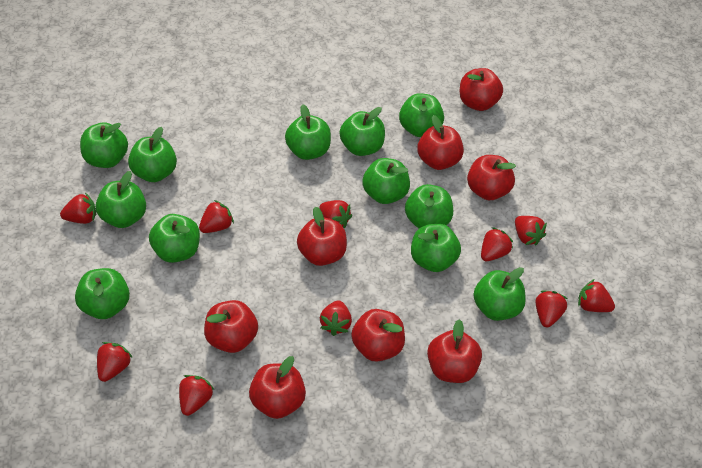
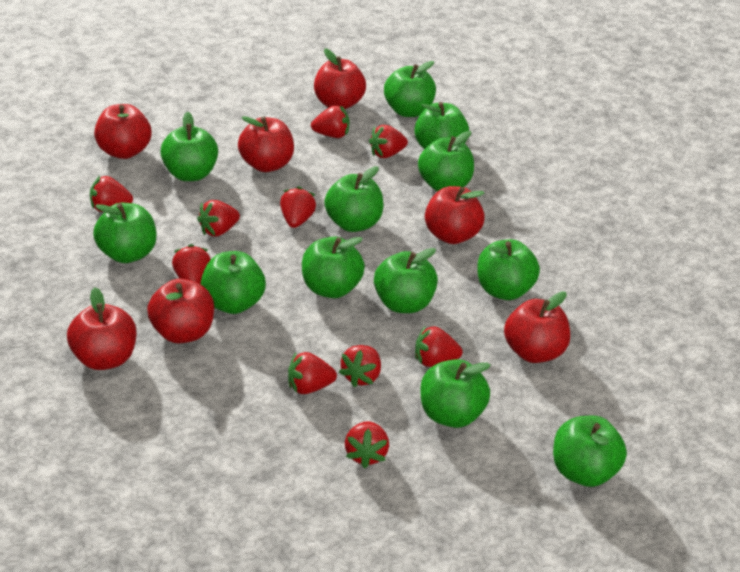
red apple: [204,300,258,353] [249,356,306,419] [297,206,347,266] [351,309,405,362] [417,115,464,170] [427,319,482,383] [459,68,503,111] [467,155,516,200] = 8 -> [67,287,136,370] [94,104,151,159] [147,279,214,343] [238,116,294,172] [314,48,366,109] [425,186,485,244] [504,291,570,363] = 7

